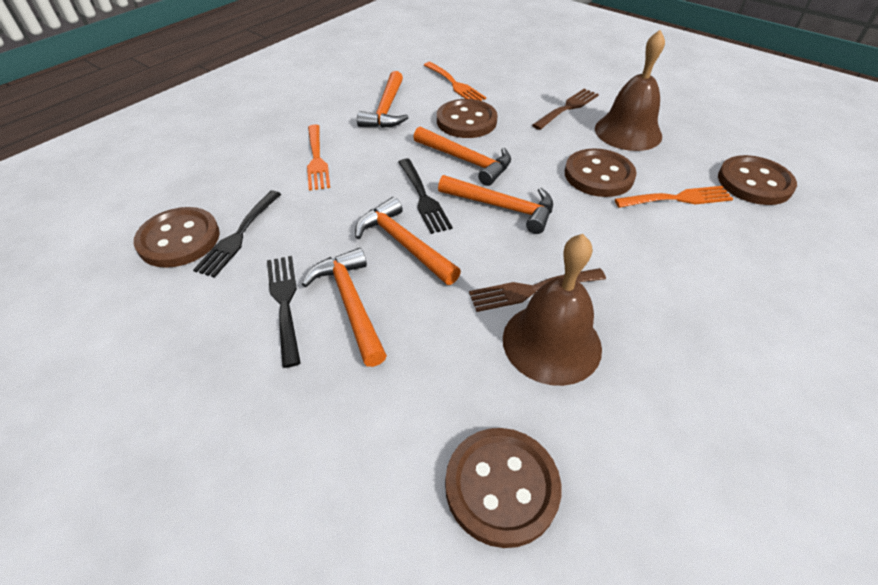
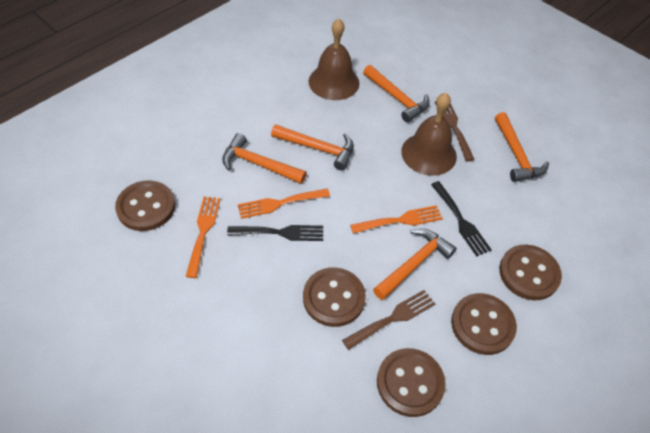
black fork: [193,191,281,278] [267,256,301,368] [398,159,453,234] = 3 -> [227,225,323,241] [431,181,492,256] = 2

